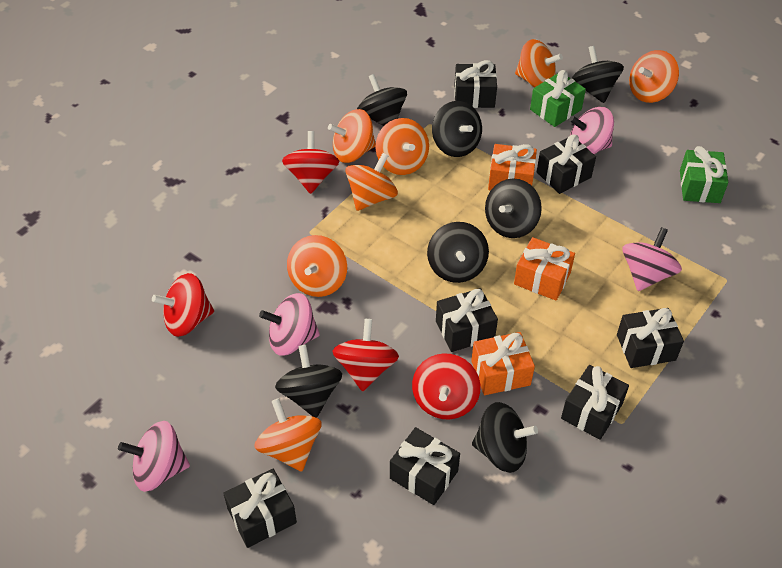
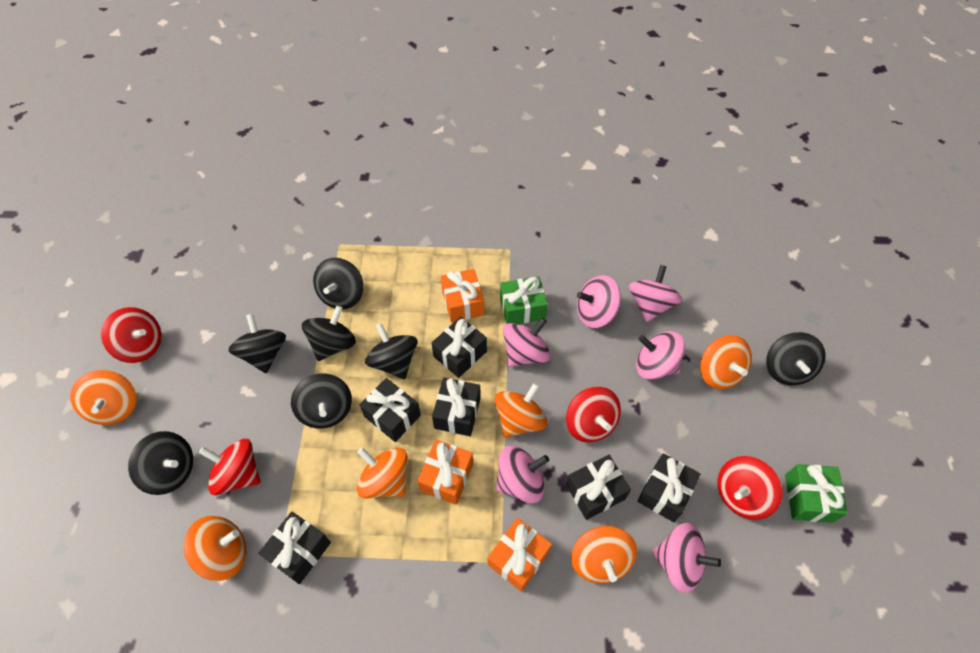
black gift: [223,469,297,548] [390,427,460,505] [436,288,498,352] [454,60,497,108] [537,135,596,194] [561,365,629,440] [617,308,684,368] = 7 -> [258,511,331,584] [360,378,421,442] [431,317,487,378] [432,378,481,436] [566,455,631,520] [637,453,700,522] = 6
orange spinning top: [254,398,322,472] [287,235,347,297] [328,109,376,163] [345,153,398,211] [376,118,429,175] [515,39,563,88] [629,50,679,103] = 7 -> [70,370,136,425] [184,516,246,581] [357,447,407,499] [494,383,547,438] [571,526,637,584] [700,335,752,389] = 6
pink spinning top: [118,421,190,492] [259,293,320,356] [569,107,614,154] [622,227,682,291] = 4 -> [496,446,549,503] [503,318,550,367] [577,275,621,328] [629,265,682,322] [636,331,685,379] [653,523,721,593] = 6

